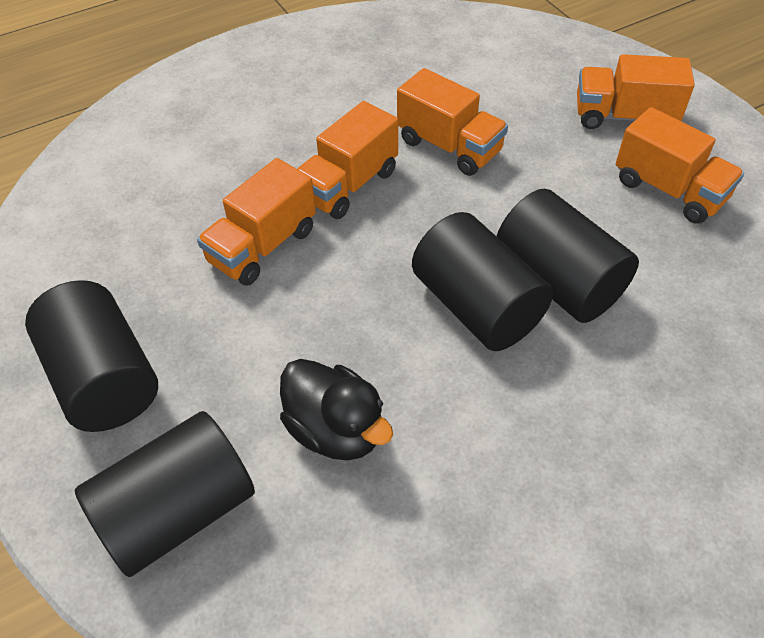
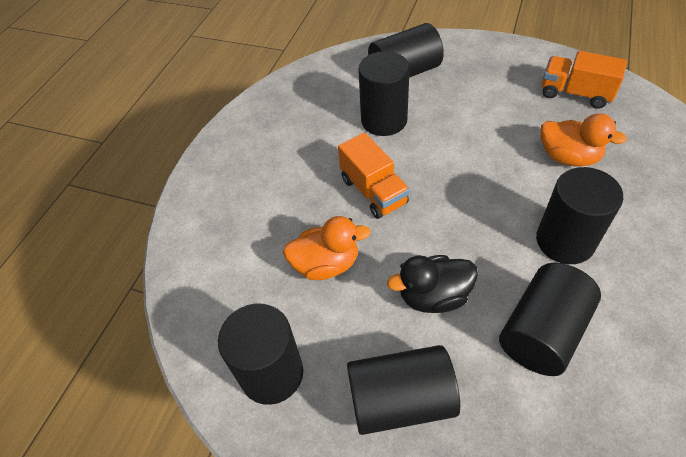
black cylinder: [25,280,158,432] [75,411,255,577] [412,212,553,351] [496,189,639,323] = 4 -> [218,304,303,405] [347,345,460,435] [358,51,410,136] [368,23,444,78] [499,263,601,376] [536,167,623,264] = 6
orange duck: none = 0 -> [283,216,371,280] [541,114,627,167] = 2
orange truck: [197,158,316,286] [297,101,398,219] [397,68,508,176] [577,54,695,129] [616,107,744,224] = 5 -> [338,132,410,219] [542,51,627,109] = 2

